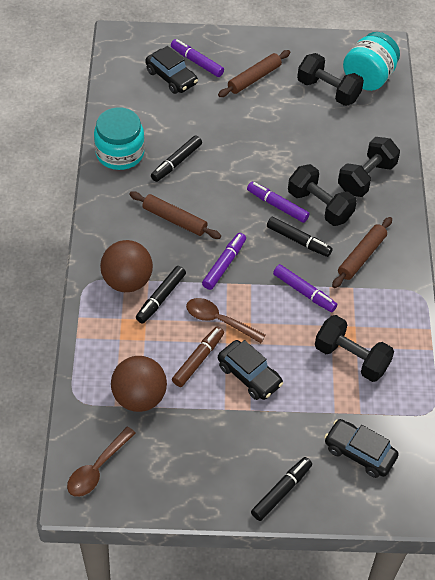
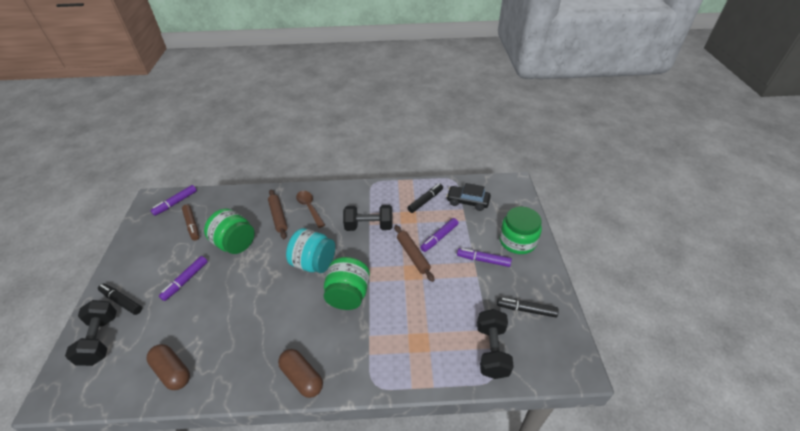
black car: [145,46,198,94] [218,340,283,400] [324,419,399,478] = 3 -> [446,183,491,211] = 1
black dumbbell: [288,164,357,226] [297,53,364,106] [315,315,394,382] [338,137,400,197] = 4 -> [65,300,117,366] [343,205,393,231] [477,309,514,379] = 3
black marker: [136,266,186,323] [151,135,202,182] [251,457,312,521] [267,217,333,257] = 4 -> [98,284,142,315] [408,184,443,213] [497,297,559,317] = 3
brown ball: [100,240,153,292] [111,356,167,412] = 2 -> none = 0
brown capsule: none = 0 -> [146,344,190,390] [278,349,323,398] = 2
brown rolling pin: [129,191,221,239] [218,50,290,97] [332,217,392,288] = 3 -> [268,189,287,239] [394,225,434,282] = 2
brown spoon: [67,427,136,497] [186,298,266,343] = 2 -> [296,191,325,228] = 1
green jar: none = 0 -> [204,209,255,254] [323,257,370,310] [499,206,542,254] = 3
turquoise jar: [94,107,145,170] [343,32,400,91] = 2 -> [286,228,335,273] = 1

